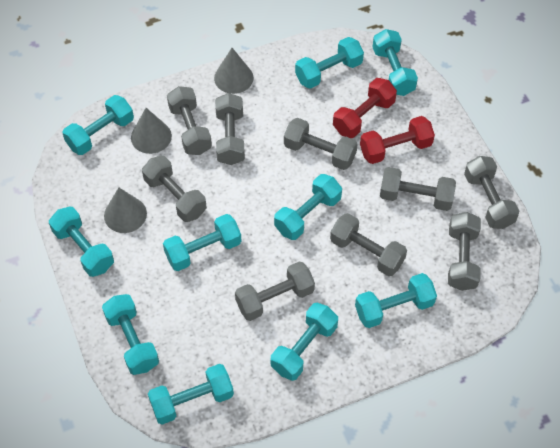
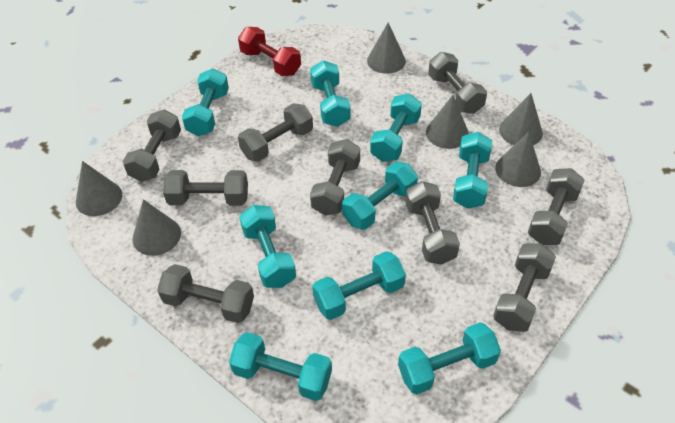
grey cone: [104,187,147,233] [131,108,172,154] [214,48,254,94] = 3 -> [76,161,122,216] [133,199,181,256] [367,23,406,74] [426,95,469,149] [495,132,541,187] [499,93,543,145] = 6
red dumbbell: [333,78,397,138] [360,116,435,164] = 2 -> [238,27,301,76] = 1
turquoise dumbbell: [49,207,114,277] [62,95,134,155] [102,294,159,375] [148,364,234,425] [163,214,242,271] [271,303,338,381] [274,174,342,240] [295,37,364,89] [355,273,437,328] [373,29,418,96] = 10 -> [182,69,229,136] [229,332,332,401] [239,205,296,288] [310,60,351,127] [312,251,406,320] [342,162,418,230] [370,94,422,162] [398,322,501,394] [453,132,492,209] = 9

